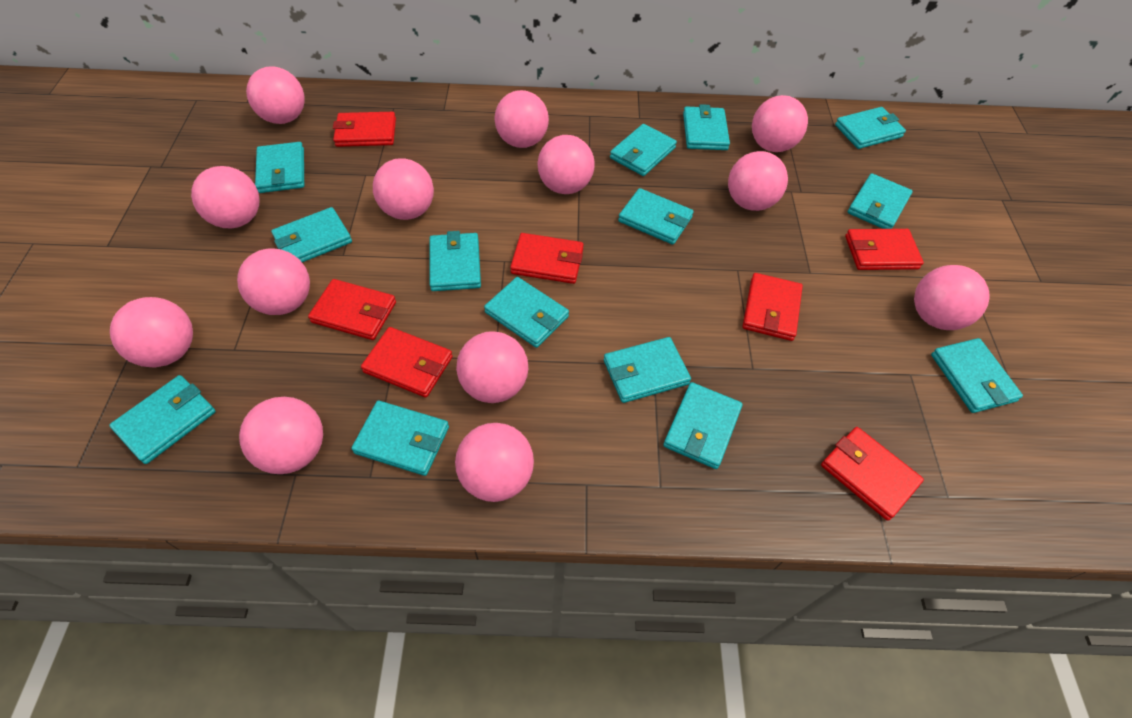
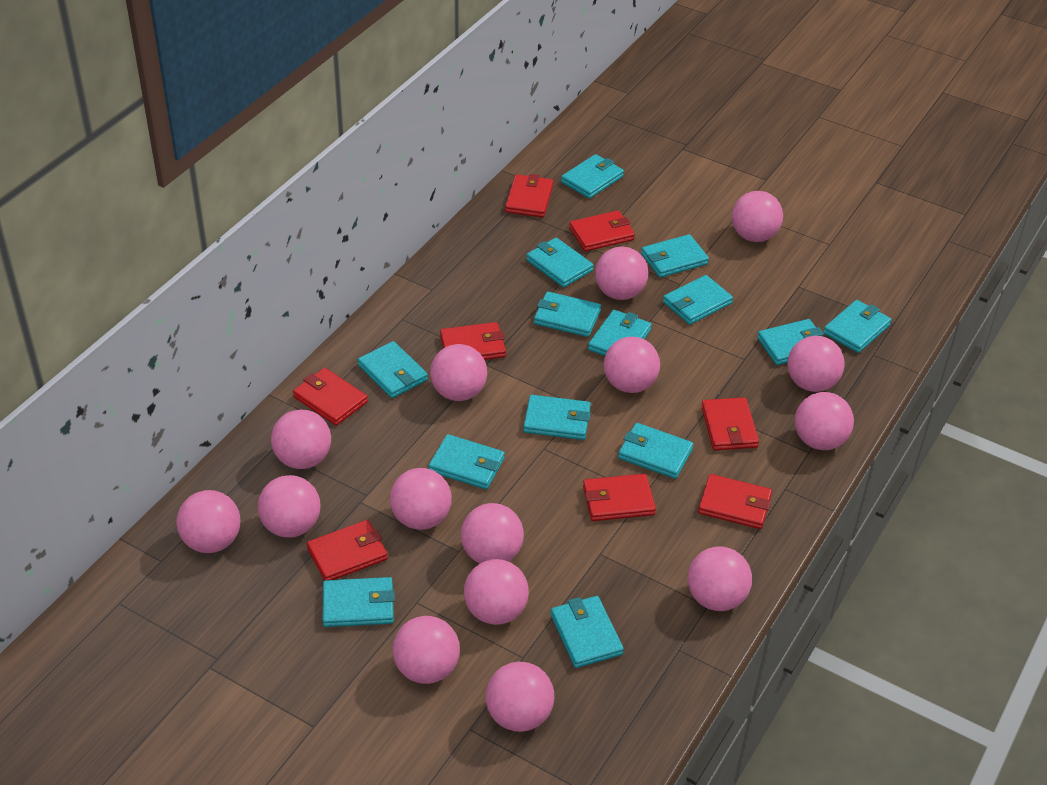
pink ball: [110,297,193,368] [191,166,260,228] [237,248,310,315] [239,397,323,474] [246,67,305,124] [373,158,434,220] [455,423,534,502] [456,331,528,403] [494,90,549,148] [537,135,595,194] [728,151,788,211] [752,95,808,152] [914,265,990,330] = 13 -> [176,490,240,553] [258,475,321,538] [271,410,331,469] [390,468,452,530] [392,616,460,684] [430,344,487,401] [461,503,524,564] [464,559,529,625] [486,662,554,732] [595,246,648,300] [603,337,660,393] [687,546,752,611] [732,191,783,242] [787,336,845,392] [795,392,854,450] = 15
red wallet: [308,279,396,340] [333,112,396,147] [361,327,453,398] [510,233,584,284] [742,273,803,341] [821,427,924,521] [845,229,924,270] = 7 -> [293,368,368,425] [307,520,388,581] [440,322,506,360] [505,174,553,217] [569,210,635,251] [583,474,656,521] [698,474,772,529] [701,397,759,450] = 8

